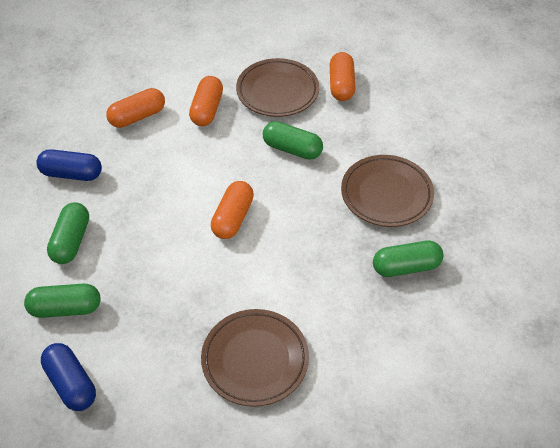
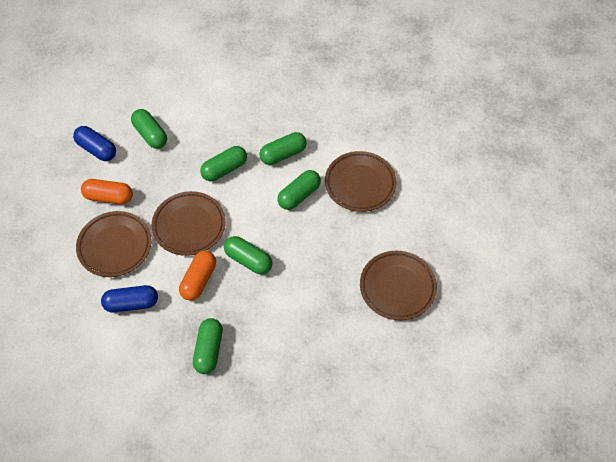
brown plate: [201,309,309,407] [236,58,319,117] [341,155,434,227] = 3 -> [76,211,152,277] [152,191,226,256] [325,151,397,212] [360,251,437,320] = 4
green capsule: [24,283,100,318] [47,202,89,264] [263,121,323,160] [373,241,443,277] = 4 -> [131,109,167,149] [193,318,223,374] [200,146,247,181] [224,236,273,274] [259,132,307,165] [277,170,321,210] = 6
orange capsule: [106,88,165,128] [189,76,223,126] [211,181,254,239] [330,52,356,101] = 4 -> [81,179,133,204] [179,251,216,301] = 2

